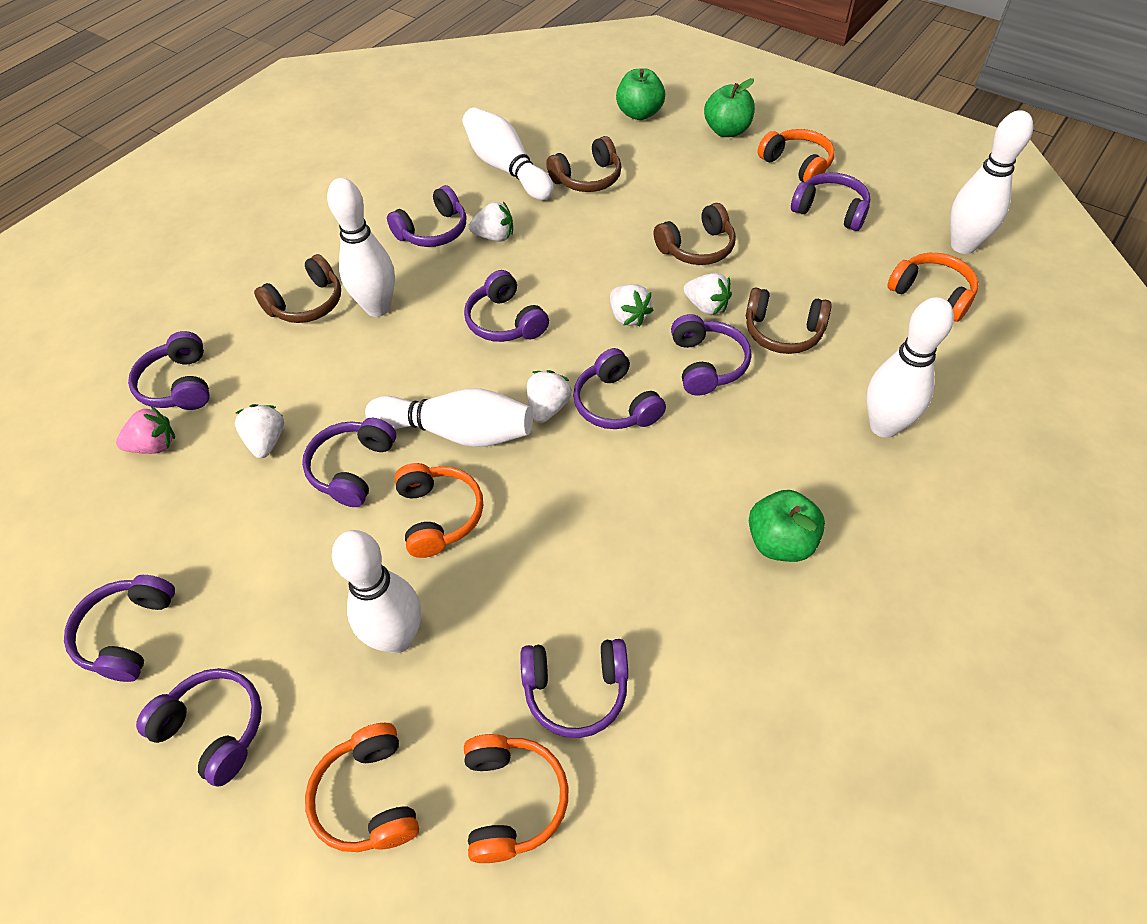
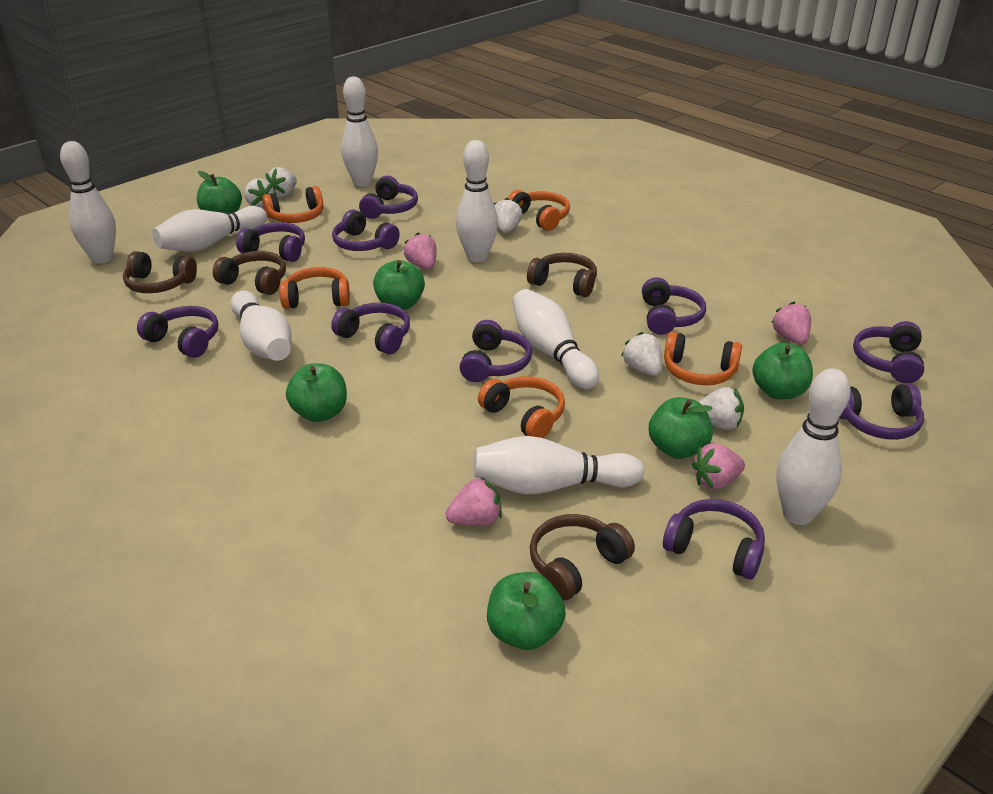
green apple: [616,68,665,120] [704,78,755,137] [749,490,825,562] = 3 -> [197,171,242,214] [286,363,347,422] [373,260,425,310] [487,572,566,650] [649,397,713,459] [752,343,813,400] = 6
pink strawberry: [116,406,175,454] = 1 -> [404,232,437,269] [446,477,502,526] [692,443,745,490] [771,302,811,344] = 4
white bowling pin: [327,178,395,317] [332,530,421,653] [365,388,533,447] [462,107,554,200] [866,297,954,438] [950,110,1033,254] = 6 -> [60,141,116,264] [152,206,267,252] [231,291,292,361] [341,77,378,187] [456,140,498,262] [473,436,644,494] [513,289,599,389] [776,368,851,525] = 8

